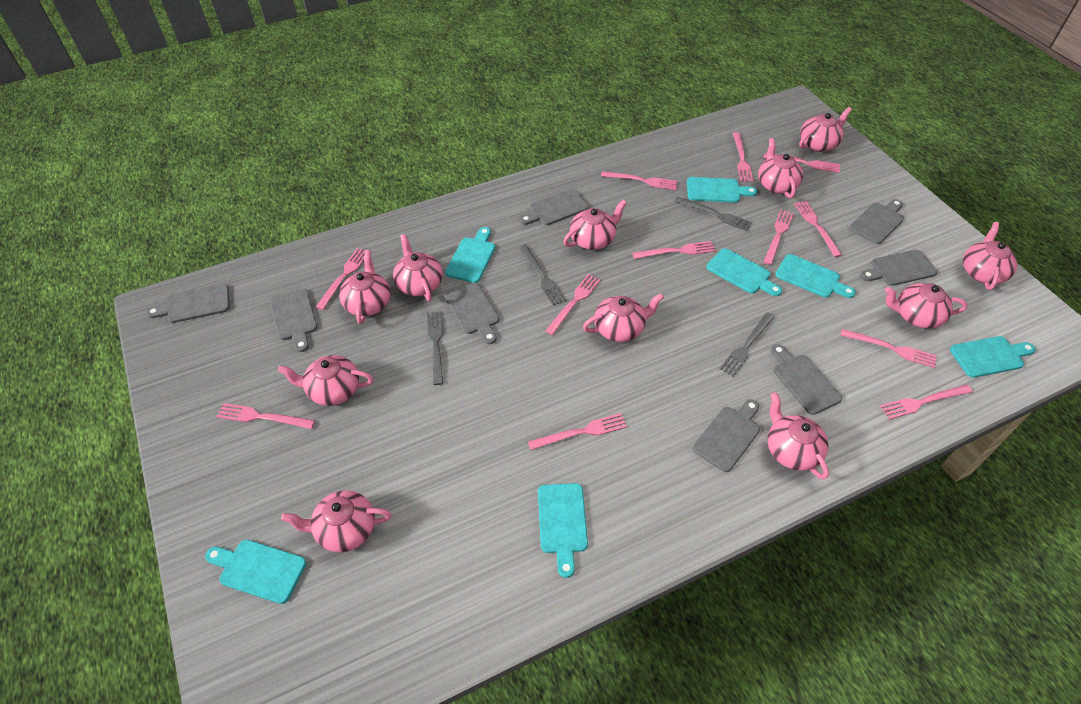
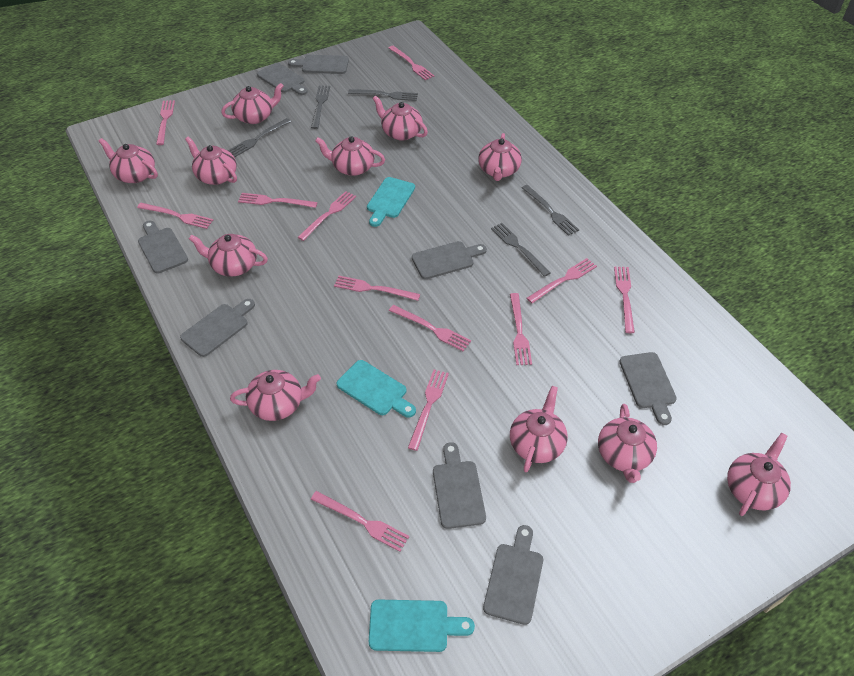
grey fork: [427,311,443,385] [518,244,566,305] [674,196,752,231] [720,313,774,377] = 4 -> [228,118,291,157] [311,86,330,129] [348,89,418,101] [491,223,550,277] [522,185,579,236] = 5
turquoise cutting board: [205,540,307,604] [445,227,495,283] [538,483,588,578] [687,177,757,203] [707,248,782,296] [775,254,856,298] [950,336,1035,378] = 7 -> [337,360,416,418] [367,177,415,227] [369,600,475,652] = 3

